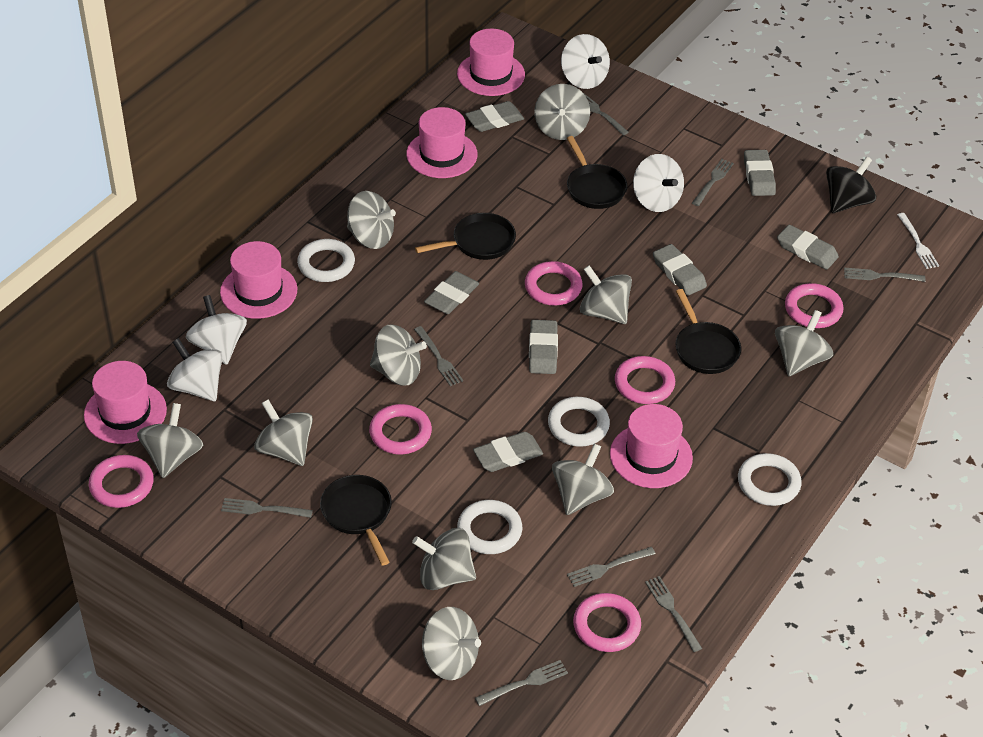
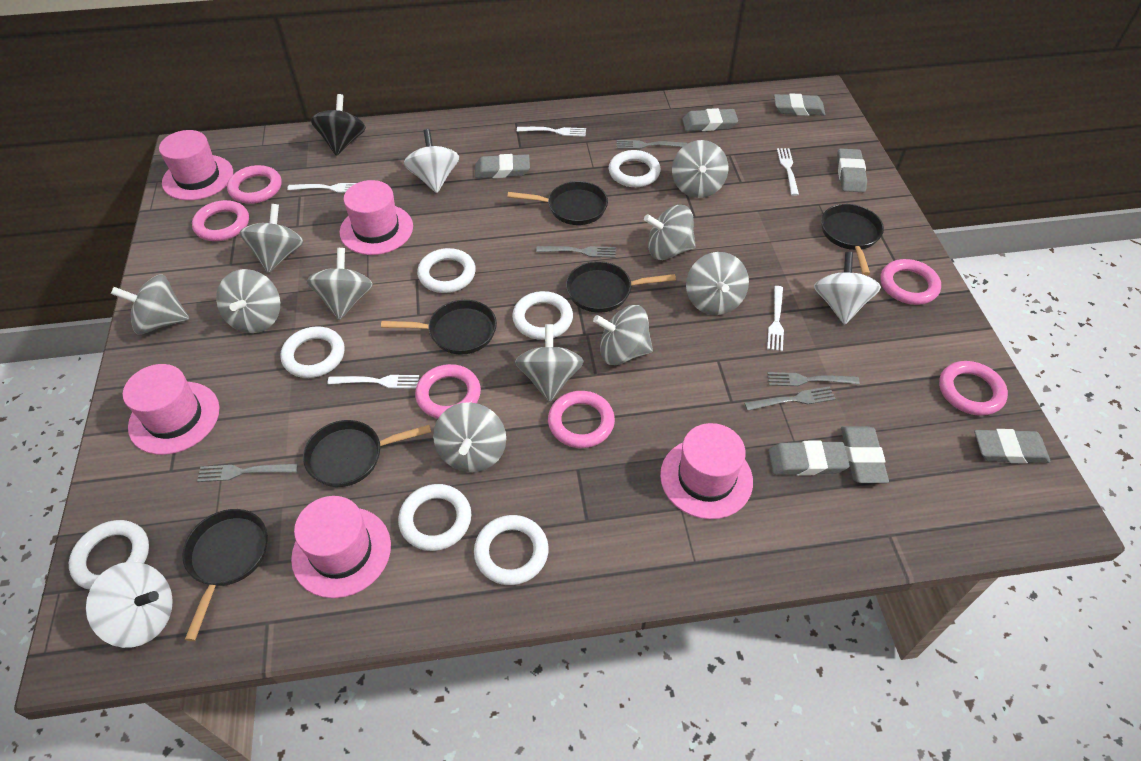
black pan: [320,475,392,566] [415,213,516,260] [567,136,627,209] [675,289,741,374] = 4 -> [182,509,268,641] [303,420,431,487] [381,300,497,354] [507,181,608,225] [566,261,676,313] [821,204,884,275] = 6
grey fork: [221,498,313,518] [414,326,463,386] [475,660,568,706] [567,547,655,587] [583,93,629,135] [645,576,702,652] [692,159,734,206] [844,267,925,282] = 8 -> [197,464,298,482] [536,246,616,258] [617,140,687,149] [744,386,836,411] [767,372,860,386] = 5
white fork: [897,213,939,269] = 1 -> [287,183,356,193] [327,375,419,388] [517,127,586,137] [767,286,784,352] [777,148,799,196] = 5
white ring: [297,239,355,282] [457,500,522,554] [548,397,610,447] [738,453,802,506] = 4 -> [69,520,149,590] [280,326,345,378] [398,484,471,551] [417,248,476,293] [474,515,549,585] [512,291,573,340] [609,150,661,187] = 7
white spinning top: [167,338,223,401] [186,295,247,365] [561,34,610,89] [633,154,684,212] = 4 -> [86,562,173,648] [404,129,459,193] [814,252,881,324] = 3

